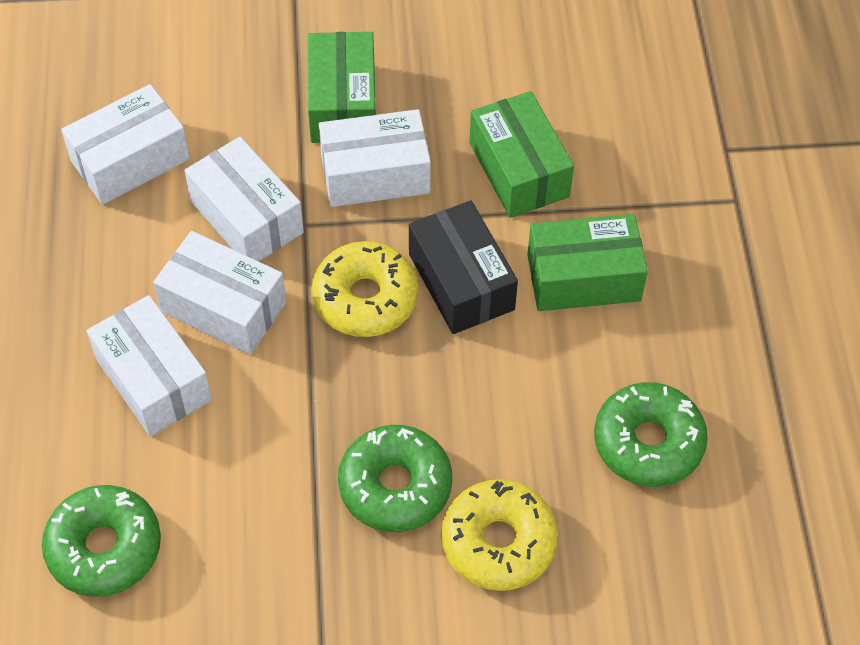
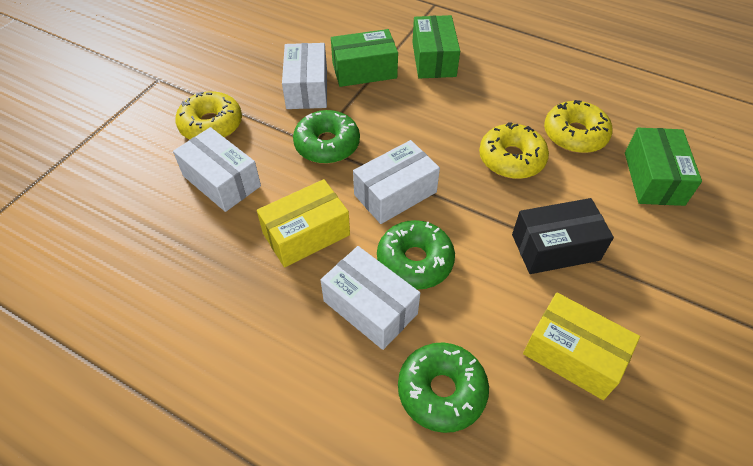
white box: [61,84,190,205] [87,295,212,436] [153,231,286,355] [184,137,304,261] [319,109,431,207] = 5 -> [173,127,261,212] [282,43,327,109] [321,246,420,350] [353,140,440,224] = 4
yellow box: none = 0 -> [257,179,350,268] [523,293,640,400] = 2
yellow donut: [312,241,419,337] [441,479,558,591] = 2 -> [175,91,242,139] [479,122,549,179] [544,100,612,153] = 3

